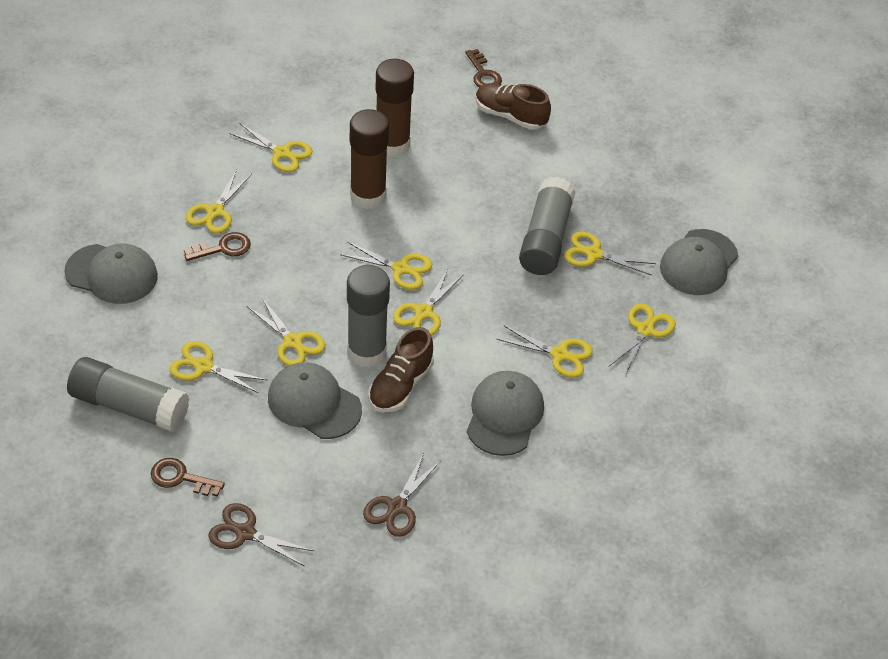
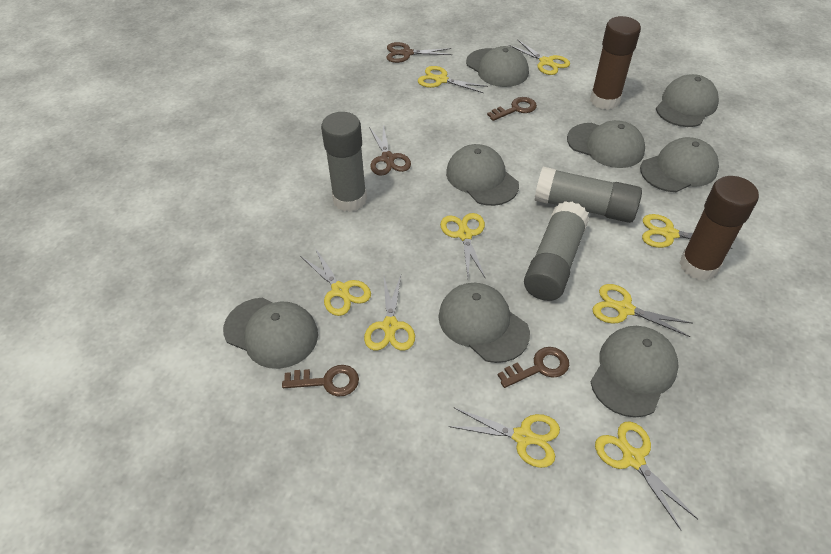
brown shoe: [368,327,434,412] [475,83,551,130] = 2 -> none = 0
grey cap: [64,244,158,304] [268,362,362,439] [467,371,544,456] [660,229,738,295] = 4 -> [223,297,318,369] [439,283,530,363] [446,144,519,206] [466,46,529,87] [567,120,645,168] [591,326,679,417] [640,137,719,192] [656,74,719,127] = 8

